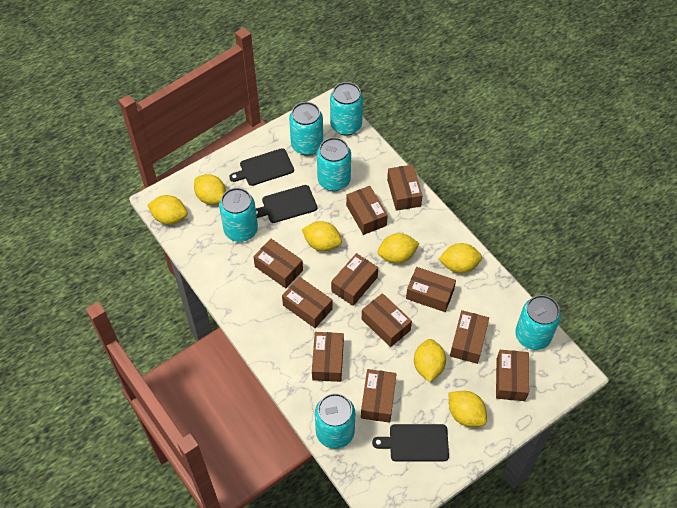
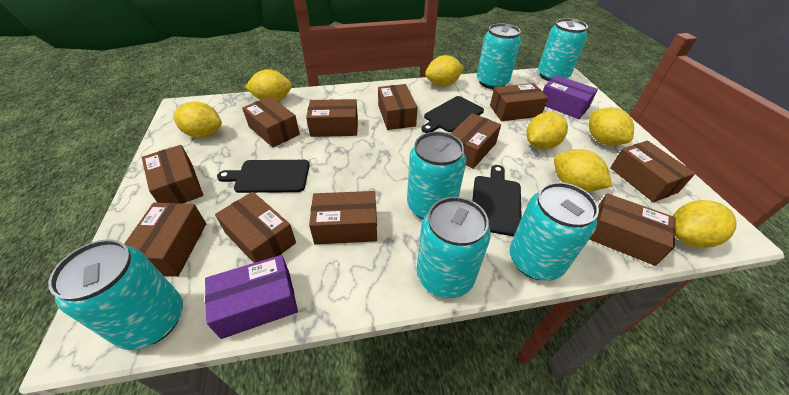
purple box: none = 0 -> [205,255,298,339] [543,75,598,119] = 2

